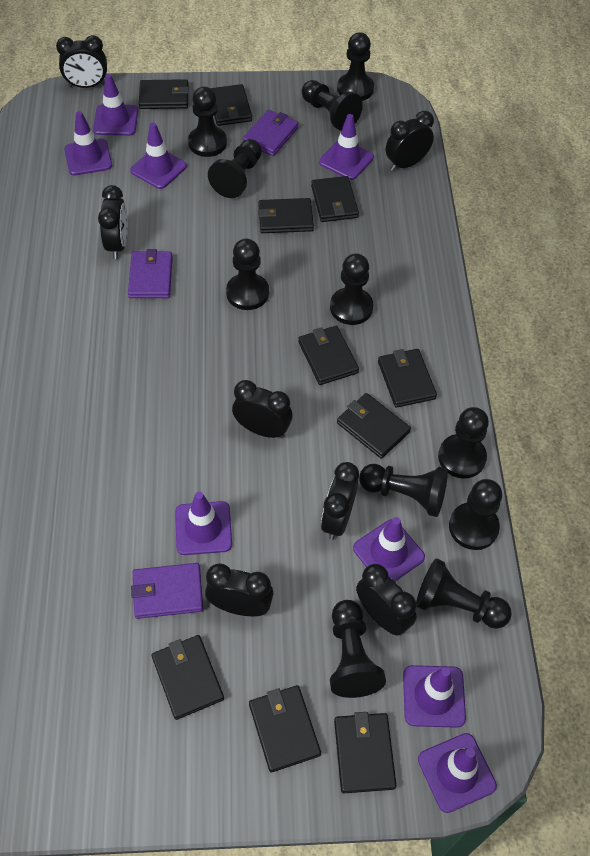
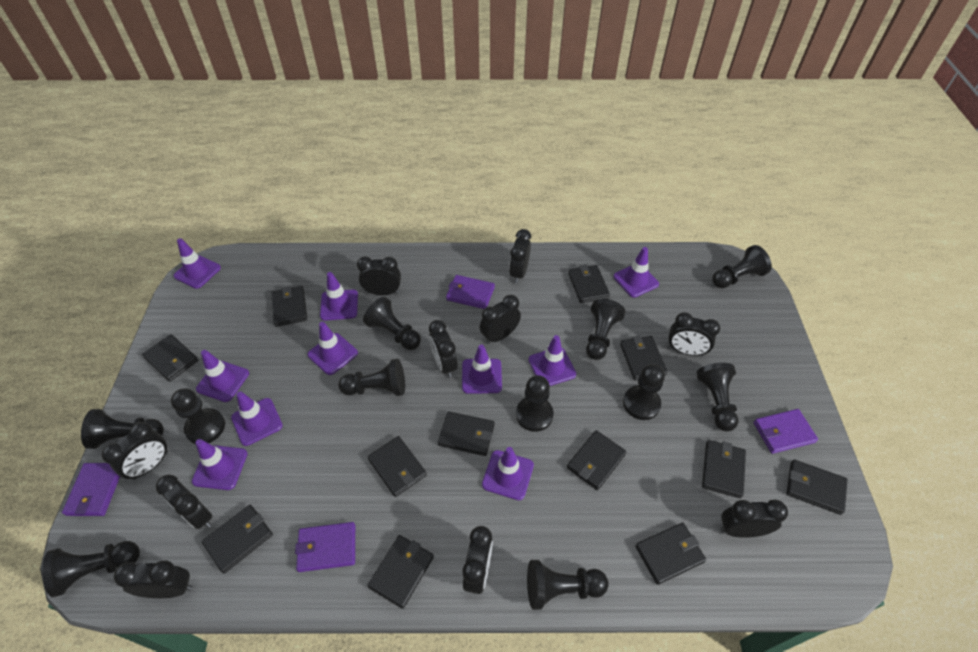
black clock: [56,35,107,88] [98,185,128,259] [205,563,274,616] [232,380,293,438] [321,462,359,540] [356,564,417,635] [386,111,434,171] = 7 -> [102,422,168,480] [114,560,192,598] [156,475,212,529] [357,256,401,295] [429,320,458,378] [463,526,493,594] [480,295,521,344] [509,229,531,284] [668,312,720,356] [720,500,788,538] = 10
black wallet: [139,79,189,109] [151,635,224,720] [210,84,252,126] [249,685,321,772] [258,198,314,233] [298,326,359,385] [311,176,359,222] [334,712,396,793] [337,393,411,459] [378,349,437,408] = 10 -> [142,334,198,382] [202,505,273,574] [271,286,307,327] [367,535,434,609] [368,436,427,497] [438,411,495,456] [567,430,626,490] [568,265,610,303] [620,336,667,380] [635,523,706,585] [702,440,746,498] [786,460,847,515] = 12
purple traffic cone: [64,111,112,175] [93,74,138,136] [130,122,187,189] [175,492,232,555] [319,114,374,180] [353,517,425,581] [403,665,466,728] [418,733,497,813] = 8 -> [174,238,221,289] [192,439,248,490] [196,350,249,402] [231,392,283,446] [307,322,358,375] [320,272,358,321] [462,345,502,394] [482,447,534,500] [528,335,576,386] [613,247,659,297] = 10
purple wallet: [128,249,173,298] [131,563,203,619] [243,110,298,156] = 3 -> [62,463,120,516] [295,522,355,572] [446,275,495,309] [753,409,818,454] = 4

